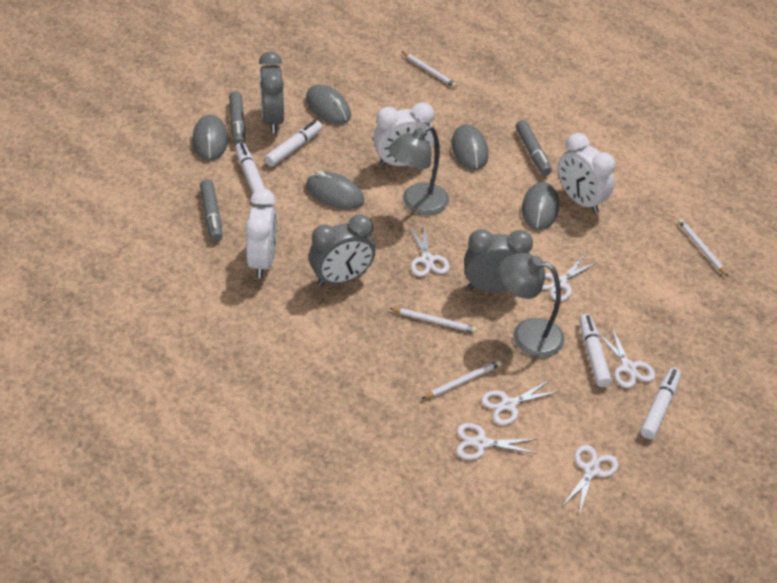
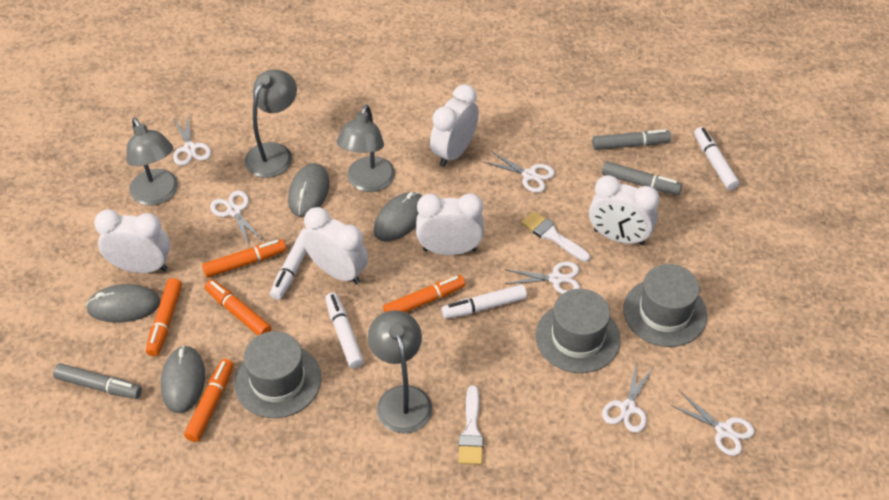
grey clock: [259,51,284,133] [309,214,375,286] [464,229,533,293] = 3 -> none = 0
grey hat: none = 0 -> [234,331,321,418] [536,289,621,373] [623,264,707,347] = 3
grey lamp: [388,126,449,215] [499,253,565,357] = 2 -> [126,118,178,206] [245,70,297,178] [336,105,395,192] [368,310,432,433] = 4
grey mouse: [192,115,228,161] [306,85,351,124] [306,171,365,210] [451,124,488,170] [522,182,559,230] = 5 -> [86,284,161,323] [161,345,205,413] [288,163,330,217] [374,192,422,242] = 4
orange marker: none = 0 -> [146,278,182,356] [184,359,234,442] [202,239,286,278] [205,279,272,335] [383,275,465,312] = 5
white brush: none = 0 -> [459,385,484,465] [521,211,590,262] = 2
white clock: [245,189,277,278] [373,102,434,167] [558,133,615,214] = 3 -> [94,209,170,273] [303,207,368,285] [416,194,484,255] [430,84,479,167] [589,175,660,245] = 5
white pencil: [390,308,477,333] [402,52,457,88] [422,360,502,399] [678,219,728,276] = 4 -> none = 0

